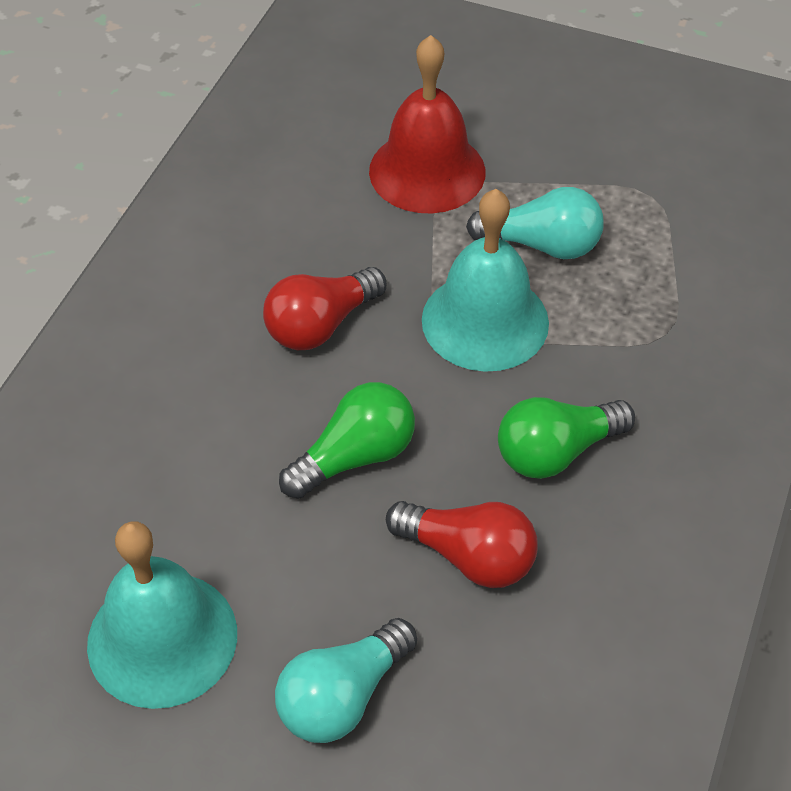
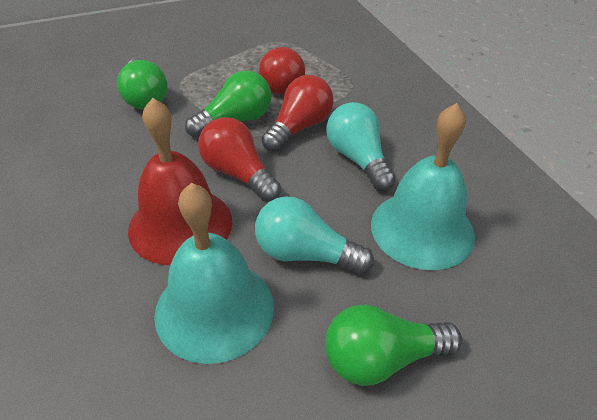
green light bulb: [279,382,415,499] [498,397,635,479] = 2 -> [117,58,168,109] [185,70,271,138] [325,305,462,386] = 3
red light bulb: [263,267,386,350] [386,501,537,588] = 2 -> [198,117,281,202] [259,45,305,95] [261,75,333,152] = 3

